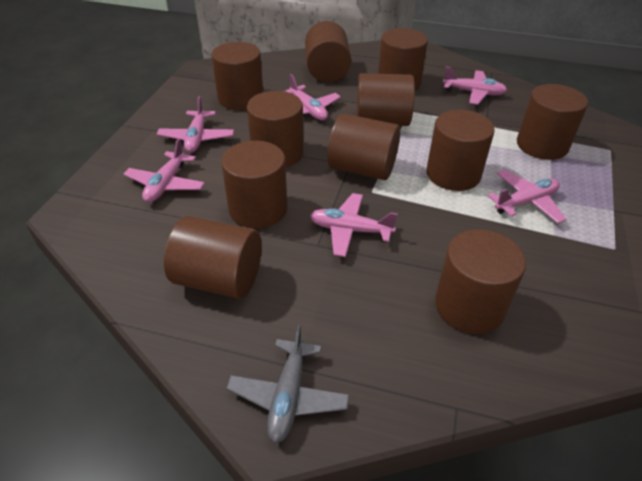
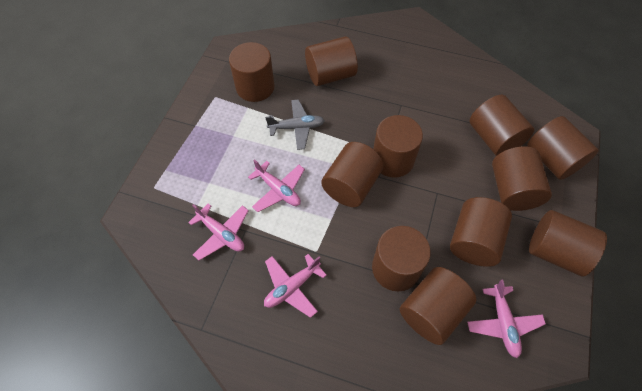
pink plane: [124,138,205,202] [157,96,234,153] [284,74,341,120] [310,193,398,257] [443,67,507,105] [488,170,566,224] = 6 -> [188,204,249,260] [248,159,305,212] [264,254,327,318] [467,280,546,358] = 4

